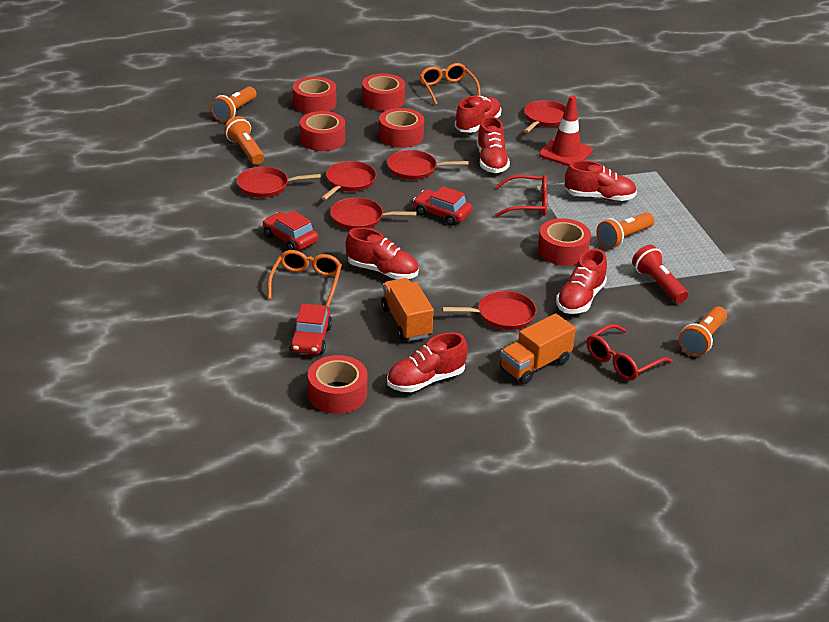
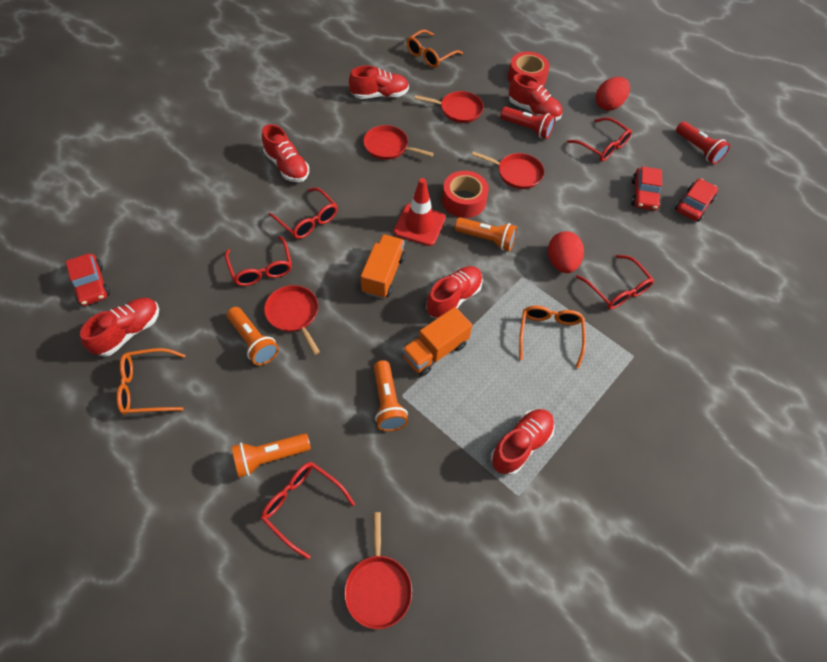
orange glasses: [268,250,342,307] [420,63,481,105] = 2 -> [117,348,185,415] [406,30,463,68] [519,306,586,368] = 3
red egg: none = 0 -> [548,231,584,273] [596,77,630,111] = 2
red flashlight: [632,245,688,303] = 1 -> [500,107,555,139] [676,121,730,164] = 2
red glasses: [495,175,548,217] [587,324,672,380] = 2 -> [225,236,292,286] [260,462,355,559] [268,188,338,239] [567,117,632,161] [576,255,654,309] = 5
red pan: [237,167,321,198] [321,161,377,200] [330,197,417,230] [387,150,469,180] [442,291,537,330] [524,100,566,133] = 6 -> [264,285,320,355] [344,512,412,629] [363,125,434,160] [414,91,484,123] [472,151,544,189] = 5
red tape: [293,77,336,114] [300,111,345,151] [308,355,367,414] [362,74,405,111] [379,108,424,148] [538,218,591,266] = 6 -> [442,171,489,218] [508,52,550,86] = 2

